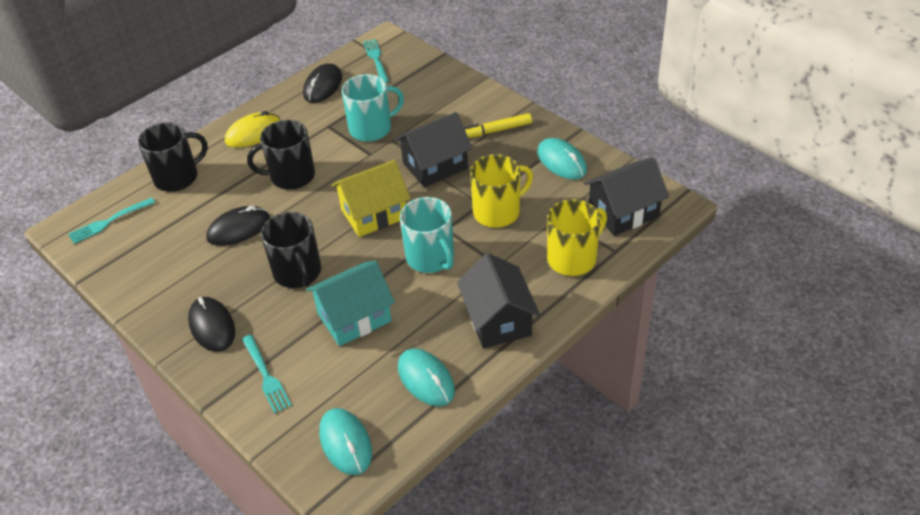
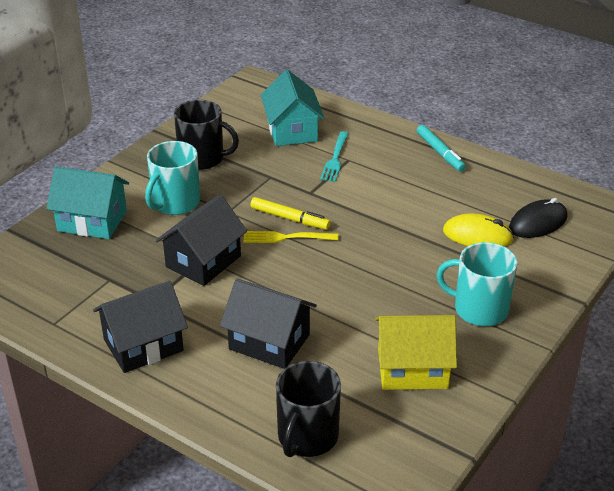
black mouse: [188,297,235,352] [206,206,270,246] [303,64,342,103] = 3 -> [509,198,568,238] = 1
black mug: [138,122,208,192] [247,120,315,190] [261,212,321,288] = 3 -> [174,100,239,170] [276,361,341,457] = 2
turquoise fork: [68,197,155,244] [242,335,292,414] [363,39,389,83] = 3 -> [320,131,349,182] = 1
turquoise house: [306,260,395,346] = 1 -> [46,167,129,239] [261,70,325,146] = 2
turquoise marker: none = 0 -> [417,125,466,172] = 1
turquoise mouse: [319,408,372,475] [398,348,455,406] [537,138,587,180] = 3 -> none = 0
yellow fork: none = 0 -> [243,231,339,243] = 1
yellow mug: [470,154,533,228] [547,199,607,276] = 2 -> none = 0

